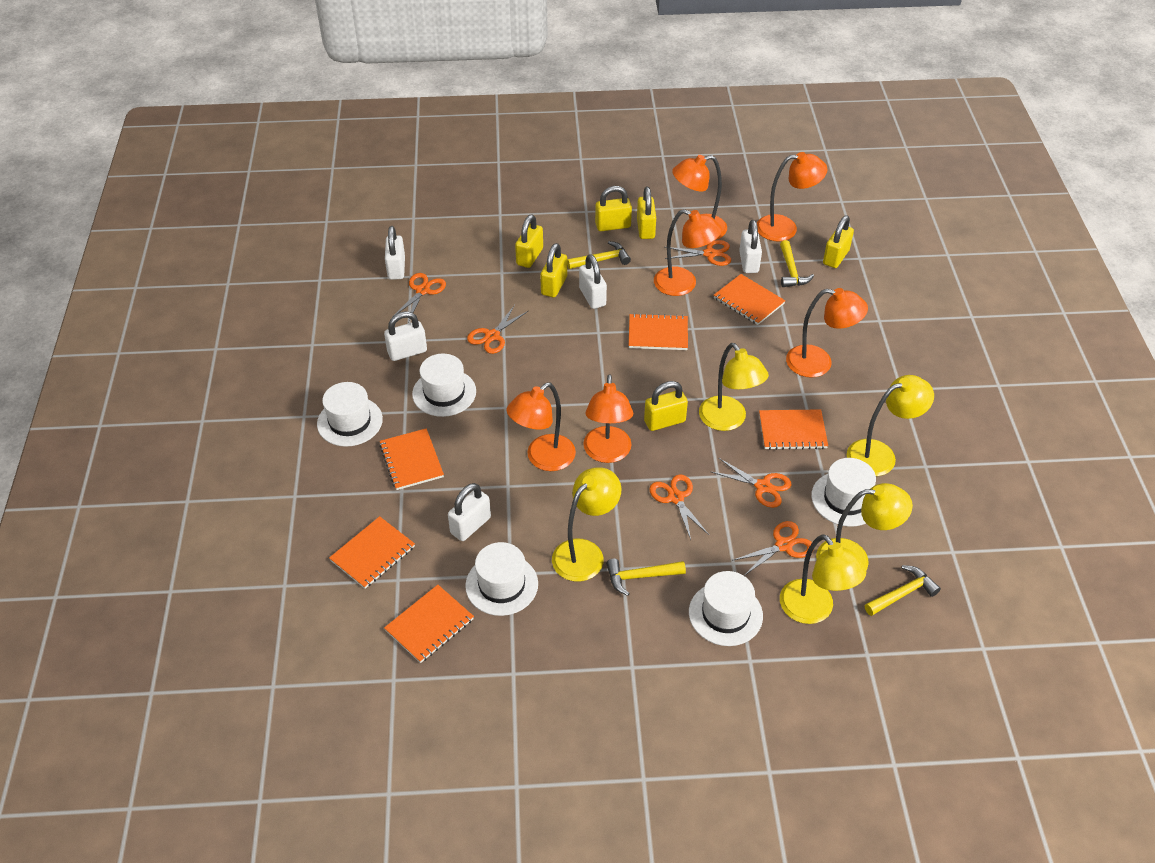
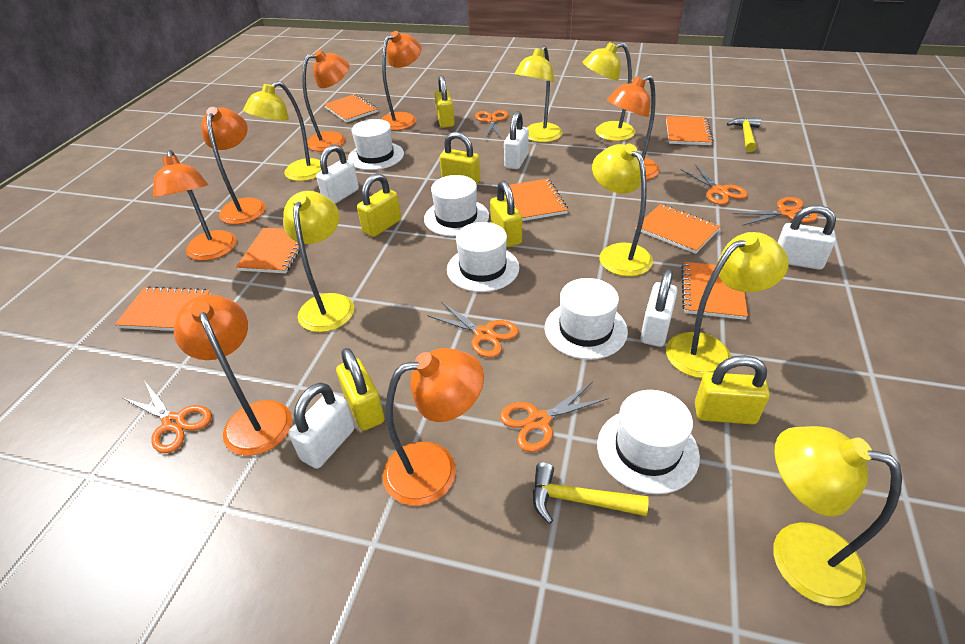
orange lamp: [507,383,576,471] [584,374,633,463] [654,209,722,296] [672,155,727,240] [757,152,828,241] [786,288,868,378] = 6 -> [153,150,237,261] [174,294,292,456] [201,107,266,224] [302,50,349,151] [381,31,422,130] [383,348,484,506] [607,75,660,180] = 7
orange notebook: [329,516,415,589] [379,428,444,490] [384,585,474,663] [629,313,688,350] [714,274,785,325] [759,409,828,450] = 6 -> [115,286,211,331] [236,228,300,273] [324,94,378,123] [509,178,568,221] [635,204,720,254] [666,116,713,145] [681,262,748,320] = 7
yellow hammer: [567,241,631,269] [606,559,686,596] [780,240,814,287] [865,565,941,616] = 4 -> [533,462,649,524] [727,117,761,152] = 2
yellow lamp: [552,467,621,582] [699,343,769,431] [780,534,866,624] [816,483,913,570] [847,375,934,476] = 5 -> [243,81,322,181] [283,191,354,332] [514,45,563,142] [583,42,635,141] [592,144,653,277] [666,232,789,378] [773,426,902,606] = 7

